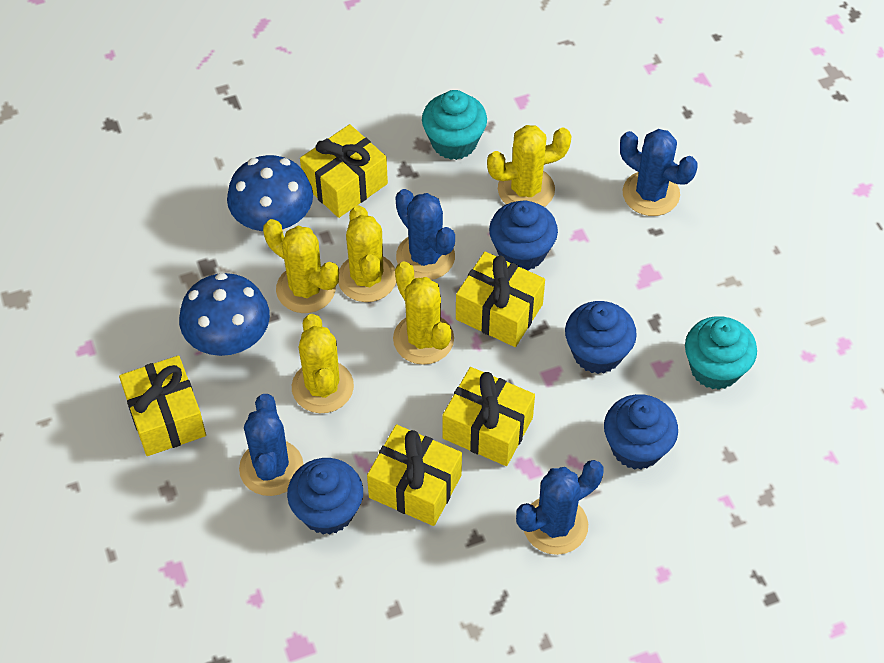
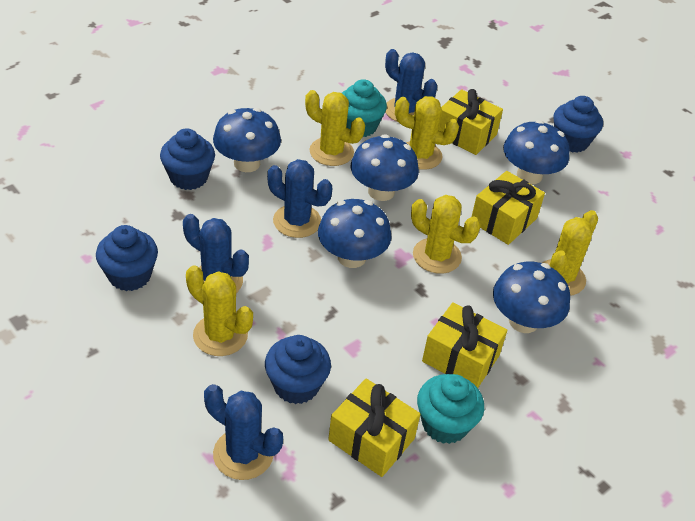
blue mushroom: [179,273,270,356] [227,155,313,232] = 2 -> [213,108,281,172] [318,199,392,268] [351,134,419,201] [493,261,570,333] [503,120,570,184] = 5
yellow gift: [119,355,206,456] [300,124,388,218] [367,425,462,526] [443,367,535,466] [456,252,545,347] = 5 -> [328,378,420,477] [422,302,507,388] [438,89,503,155] [471,171,545,245] = 4

